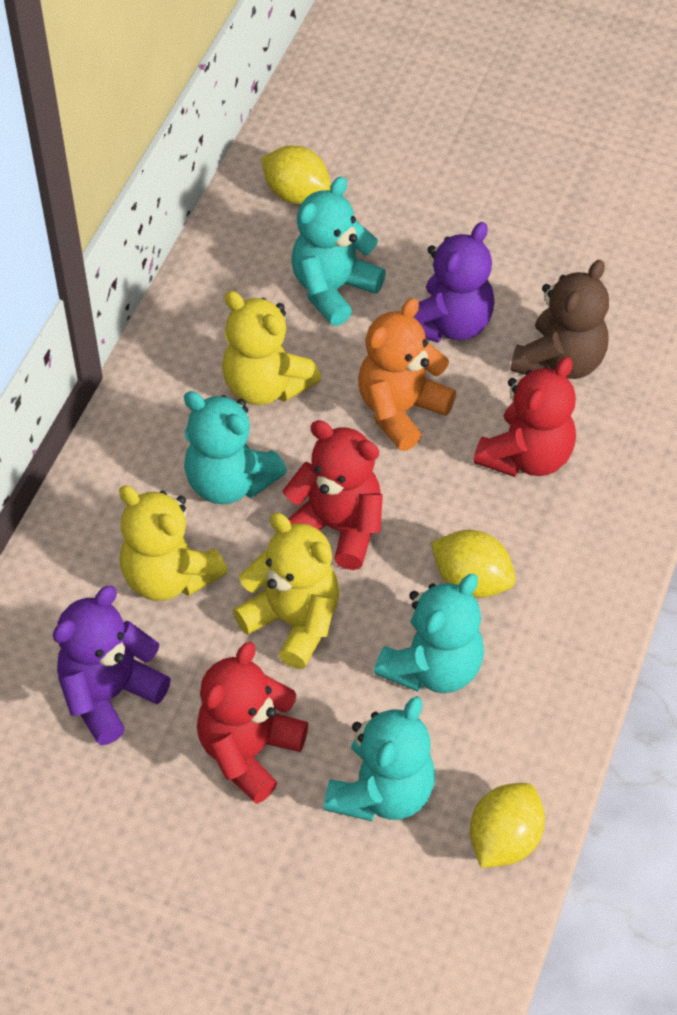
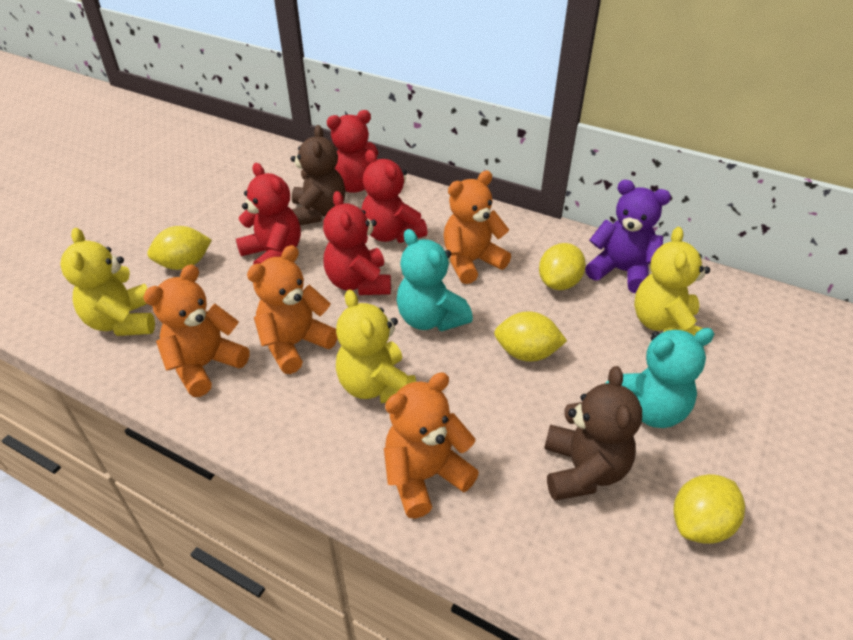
brown teddy bear: [510,260,609,379] = 1 -> [291,125,345,225] [544,366,642,501] = 2
orange teddy bear: [358,298,456,451] = 1 -> [143,264,250,397] [247,245,338,374] [384,372,479,519] [444,171,511,284] = 4
purple teddy bear: [53,586,171,745] [414,222,494,343] = 2 -> [585,180,671,293] = 1
red teddy bear: [197,642,308,804] [283,420,383,570] [473,357,576,477] = 3 -> [236,163,301,265] [323,191,391,295] [327,110,378,193] [361,150,428,243] = 4
turquoise teddy bear: [184,391,287,504] [292,177,386,326] [324,696,435,821] [374,574,484,693] = 4 -> [397,229,473,331] [606,328,714,428] = 2
yellow lemon: [261,146,331,204] [431,530,516,598] [470,783,545,868] = 3 -> [147,226,212,270] [494,311,567,362] [539,243,586,290] [674,474,745,544] = 4

